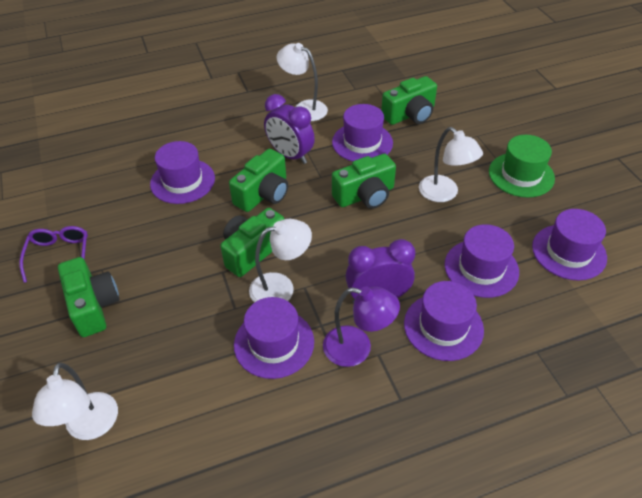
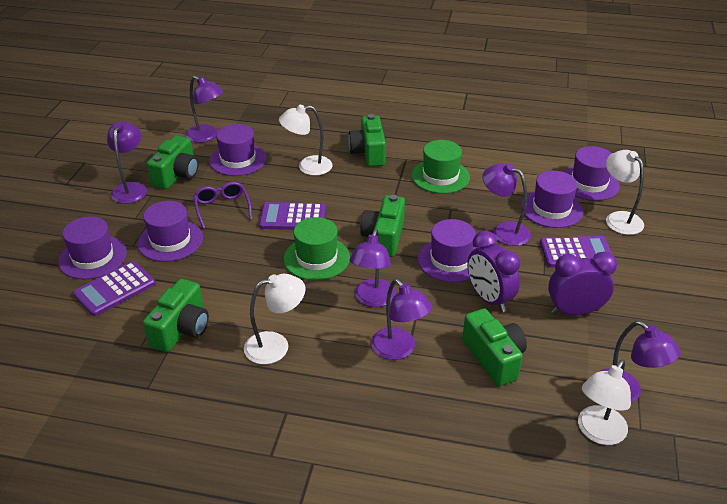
green hat: [489,135,555,198] = 1 -> [284,217,350,280] [412,140,470,194] = 2
purple calculator: none = 0 -> [73,261,155,316] [259,202,325,230] [540,236,612,267] = 3
purple lamp: [323,286,400,367] = 1 -> [107,121,147,204] [186,76,224,143] [350,229,396,307] [371,279,432,360] [482,164,531,246] [599,321,681,403] = 6

